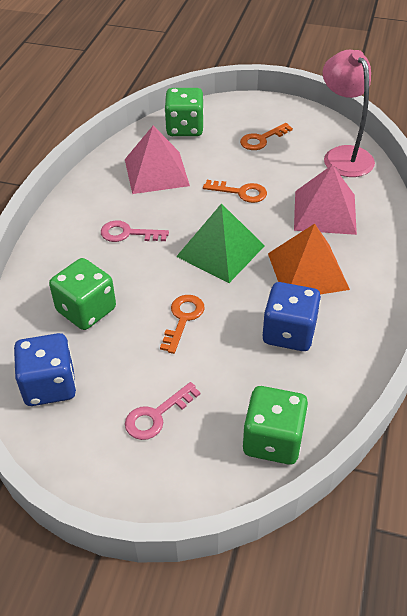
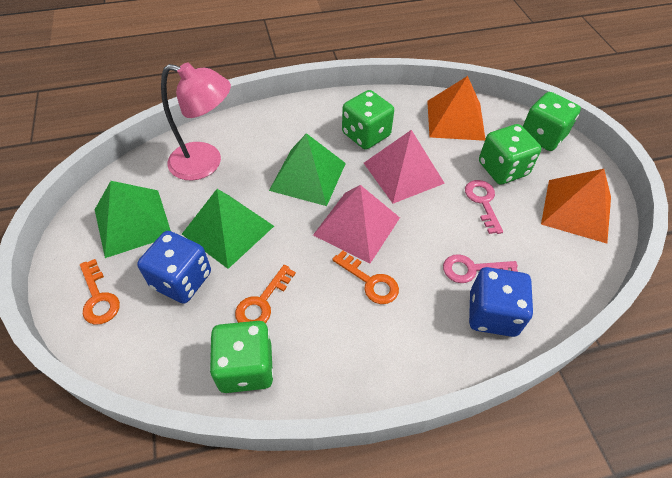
green dice: [49,258,116,330] [164,88,204,136] [242,386,308,465] = 3 -> [210,321,273,393] [342,90,394,149] [479,124,542,185] [523,92,581,151] = 4
green pyramid: [176,203,265,283] = 1 -> [95,181,171,258] [182,189,274,269] [269,133,346,206] = 3
orange pyramid: [268,224,350,294] = 1 -> [427,76,485,141] [541,169,611,243] = 2

